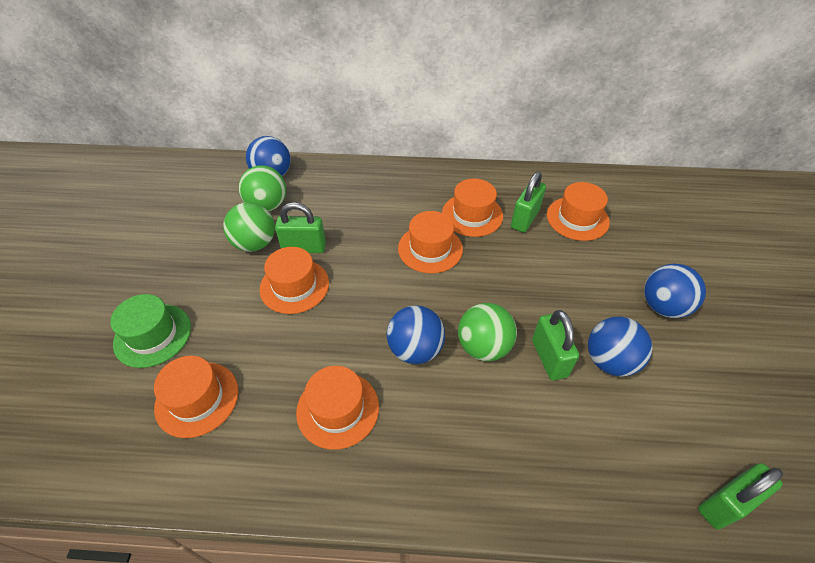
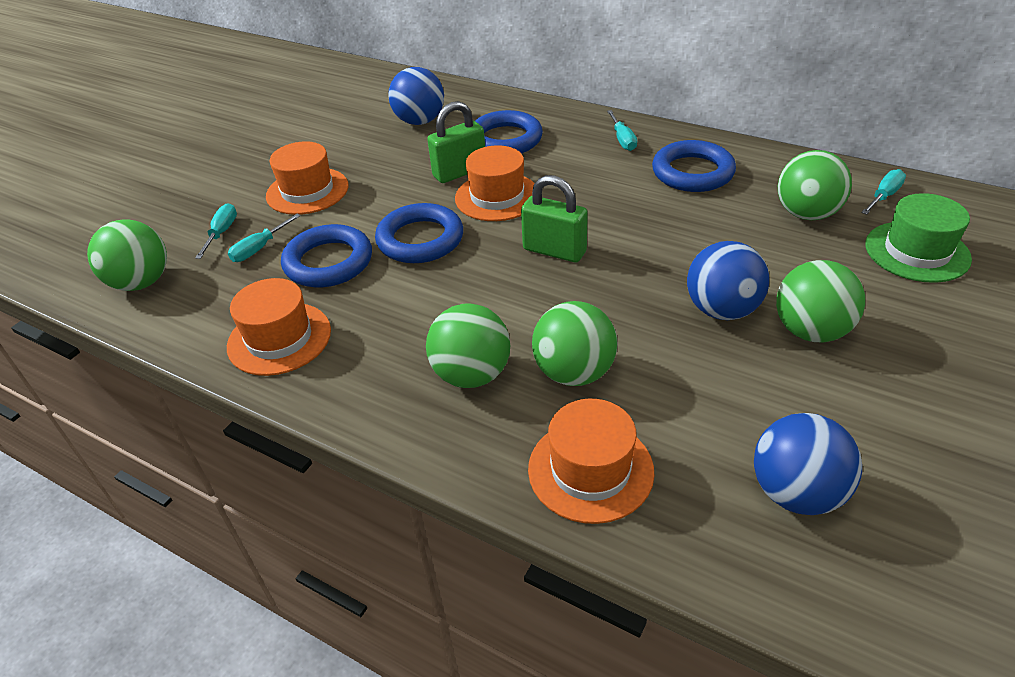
blue ball: [246,136,291,176] [387,306,445,364] [588,317,652,377] [644,264,706,318] = 4 -> [388,67,444,125] [687,241,769,320] [754,413,862,515] = 3
blue ring: none = 0 -> [281,224,372,287] [375,203,463,263] [475,110,543,154] [652,140,736,192] = 4
green ball: [223,202,275,252] [239,165,286,211] [458,303,517,361] = 3 -> [87,219,167,291] [426,303,510,388] [532,301,618,386] [776,260,865,342] [778,150,852,220] = 5
green padlock: [275,202,326,253] [511,171,546,233] [532,310,579,380] [698,463,783,529] = 4 -> [427,101,485,183] [521,175,588,262] = 2
orange hat: [154,356,238,438] [259,247,329,314] [296,366,379,450] [398,211,463,273] [442,179,503,237] [547,182,610,241] = 6 -> [227,278,331,376] [266,141,349,215] [455,145,535,221] [528,399,655,524] = 4
turquoise screwdriver: none = 0 -> [195,203,237,259] [228,214,301,262] [607,110,637,151] [861,169,906,215] = 4

